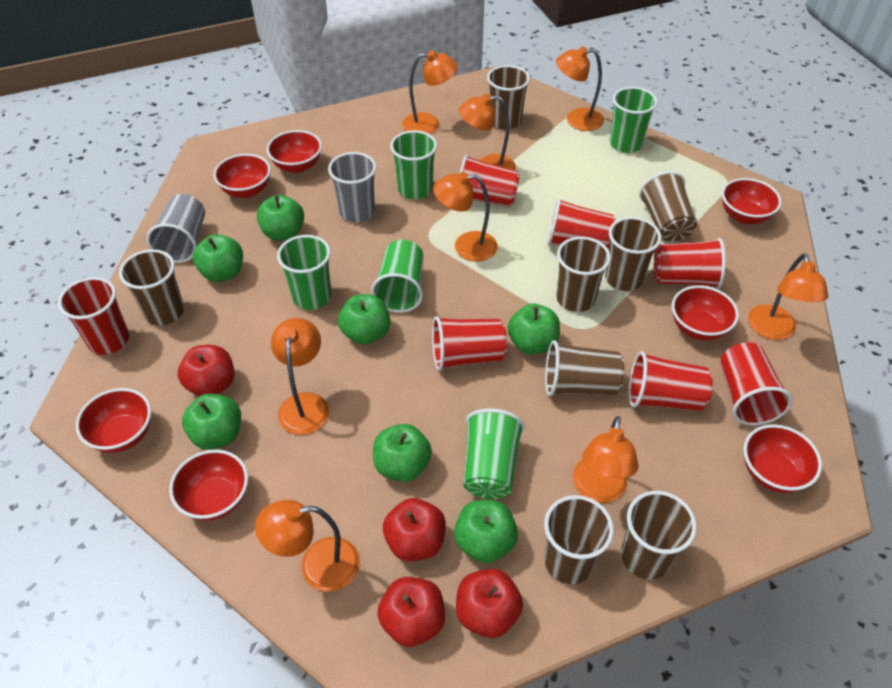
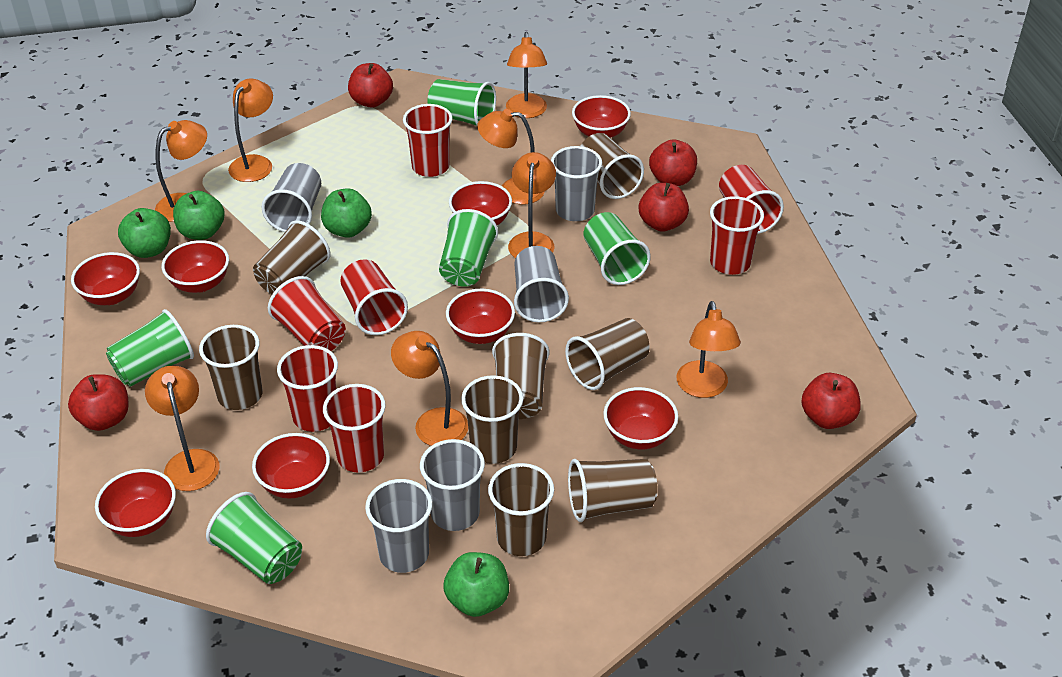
green apple: [182,393,241,450] [193,234,243,282] [257,195,304,241] [338,294,390,345] [373,424,432,482] [454,500,518,563] [508,304,560,354] = 7 -> [118,208,171,258] [173,191,225,240] [321,188,372,238] [443,552,509,617] = 4
grey cup: [147,194,205,263] [328,152,377,222] = 2 -> [262,163,321,232] [365,479,432,573] [420,439,485,531] [514,246,569,322] [551,146,602,221] = 5
red apple: [178,345,235,397] [377,577,445,647] [383,498,446,561] [456,569,523,638] = 4 -> [68,374,129,431] [348,63,393,107] [639,183,689,232] [649,139,697,186] [801,373,861,429] = 5
red bowl: [76,388,151,453] [169,449,248,521] [213,154,271,198] [267,130,322,173] [672,285,739,341] [722,178,782,224] [743,424,822,493] = 7 -> [71,252,140,305] [95,469,176,537] [162,240,229,293] [252,433,330,499] [446,289,515,344] [449,181,512,225] [572,95,631,138] [603,387,678,449] = 8

